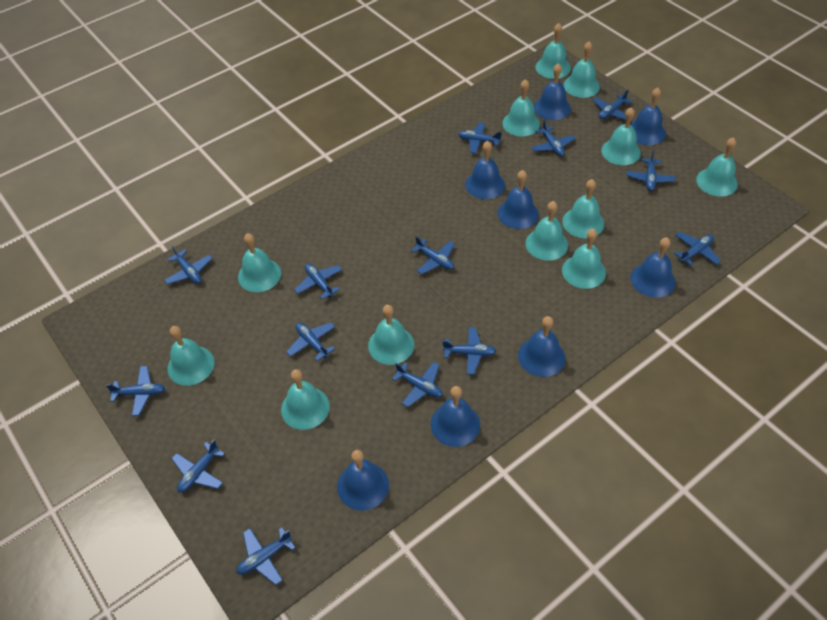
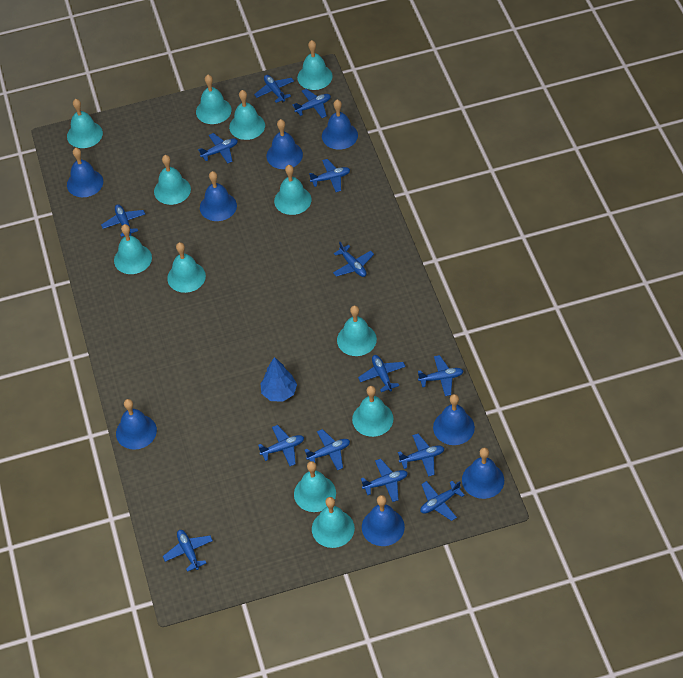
blue tree: none = 0 -> [260,357,297,402] = 1

